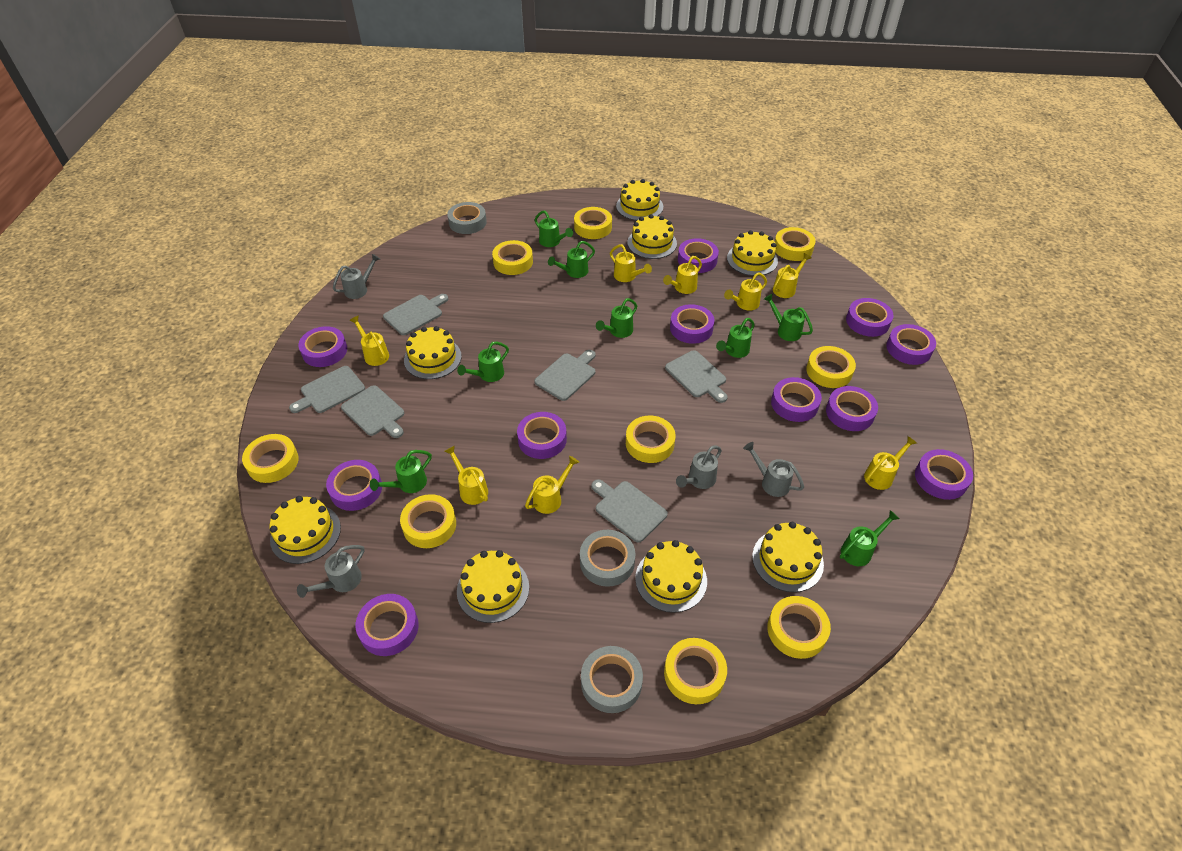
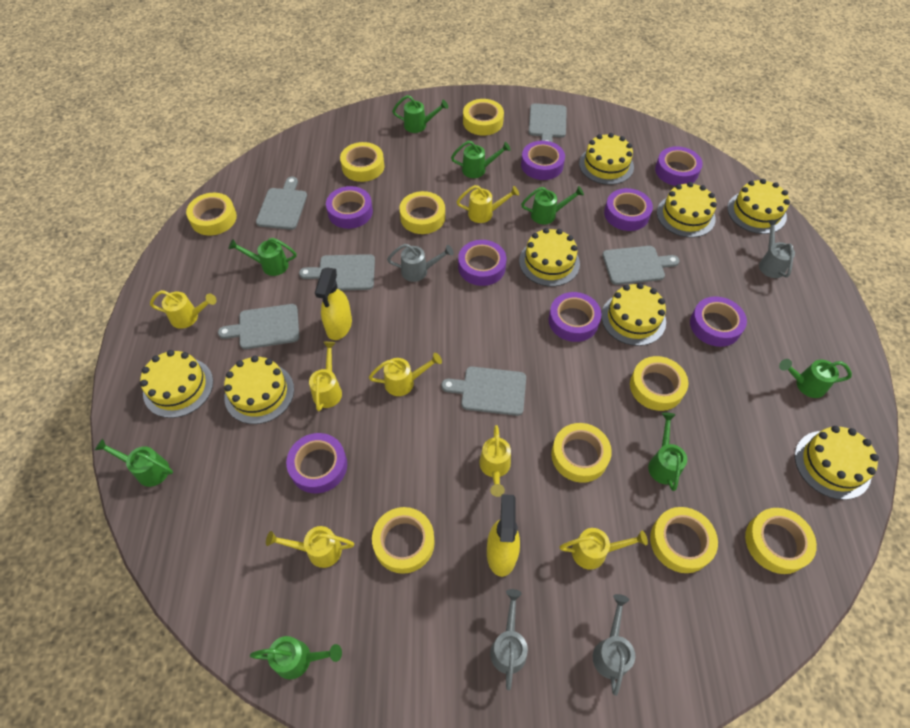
grey tape: [447,202,487,234] [580,530,636,587] [581,646,643,713] = 3 -> none = 0
purple tape: [298,326,347,367] [326,460,382,511] [356,594,419,656] [517,412,567,459] [670,304,715,344] [678,238,719,273] [771,377,822,422] [826,386,878,431] [846,298,894,337] [886,324,936,365] [915,449,973,500] = 11 -> [286,433,347,493] [326,186,373,229] [458,240,506,286] [521,141,565,180] [549,292,602,342] [604,188,653,231] [655,146,703,186] [690,296,747,347] = 8
yellow spray bottle: none = 0 -> [315,268,352,340] [487,494,520,577] = 2
yellow watering can: [349,316,389,366] [444,446,488,505] [525,456,579,514] [610,244,652,282] [663,256,702,294] [724,272,767,311] [773,253,812,298] [864,436,917,490] = 8 -> [150,290,217,329] [266,526,354,568] [309,341,342,412] [369,353,442,396] [457,185,519,223] [479,425,511,497] [560,528,648,570] = 7

